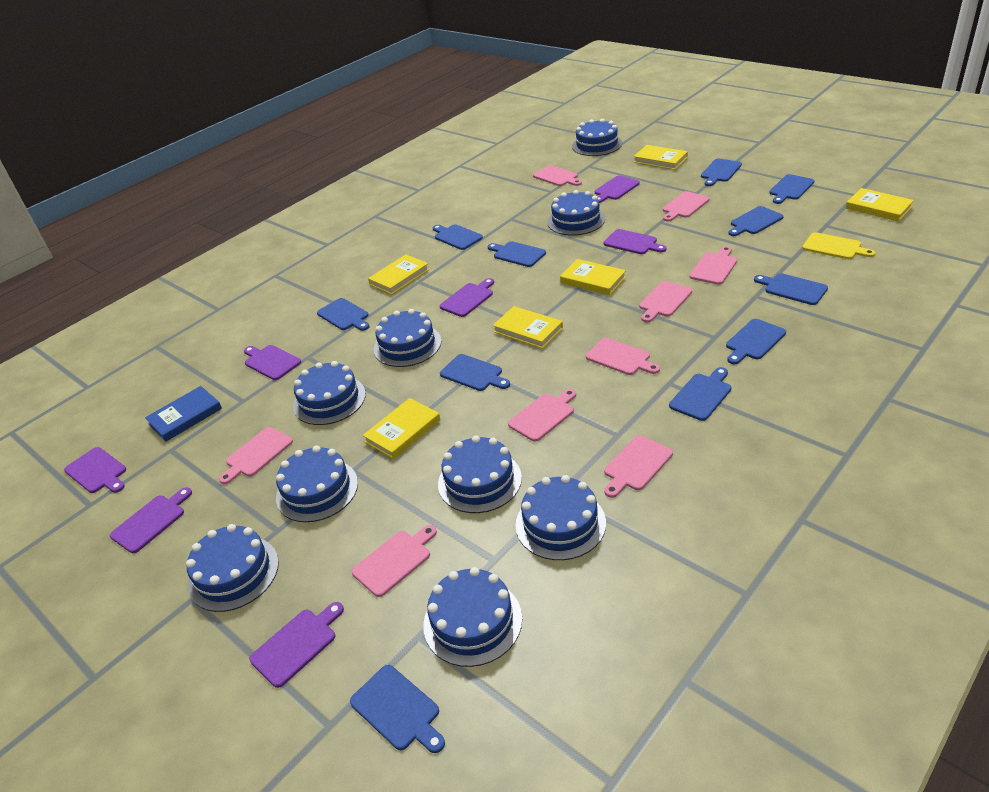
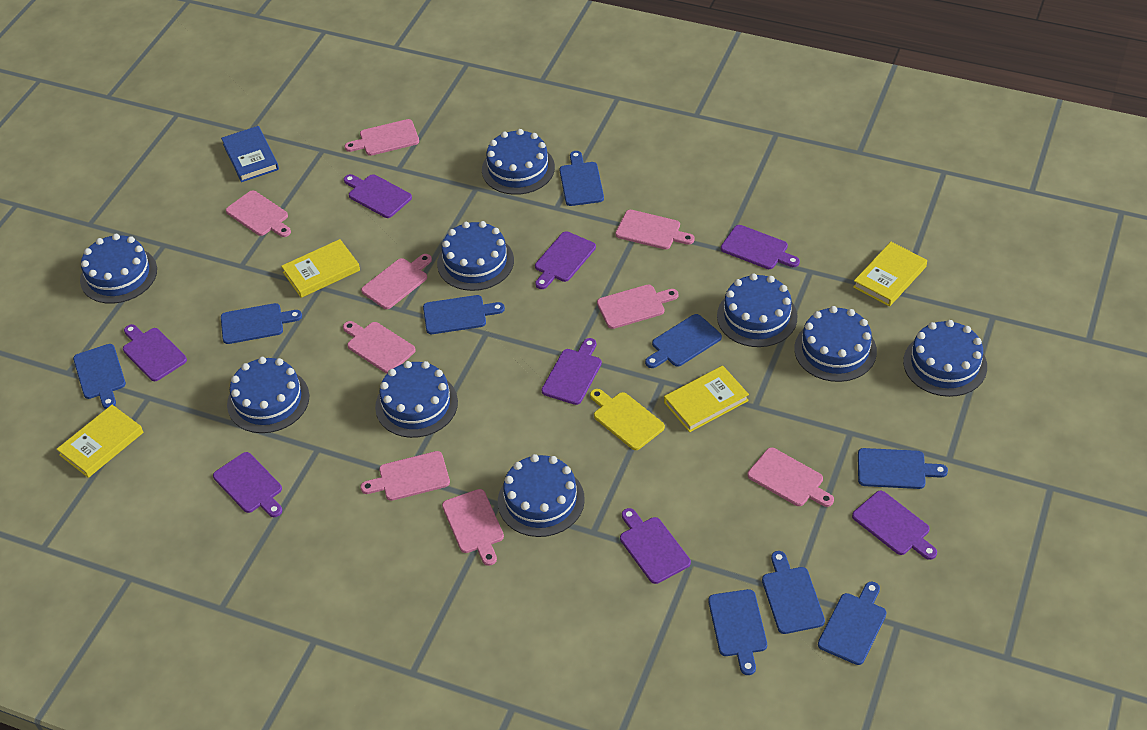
blue cutting board: [317,298,369,331] [350,665,445,753] [433,224,483,250] [440,354,510,391] [488,241,546,267] [669,367,732,421] [701,159,742,186] [726,319,786,364] [728,206,784,236] [754,273,828,305] [769,174,815,204] = 11 -> [73,344,126,409] [221,303,302,344] [423,295,505,334] [560,151,604,206] [645,314,722,368] [708,589,767,675] [762,551,825,634] [818,582,886,665] [858,448,948,489] = 9
purple cutting board: [64,447,126,493] [110,487,192,553] [244,345,301,380] [249,602,344,688] [440,278,494,317] [595,175,640,203] [603,229,667,254] = 7 -> [123,324,187,381] [213,452,282,517] [344,174,412,218] [535,231,596,289] [541,338,602,405] [620,508,691,584] [721,225,800,269] [852,491,937,560] = 8
yellow book: [363,398,440,459] [368,254,429,295] [493,306,563,349] [560,259,626,295] [634,145,688,170] [846,188,914,222] = 6 -> [57,405,144,478] [281,239,360,298] [664,366,749,432] [853,242,927,307] = 4

